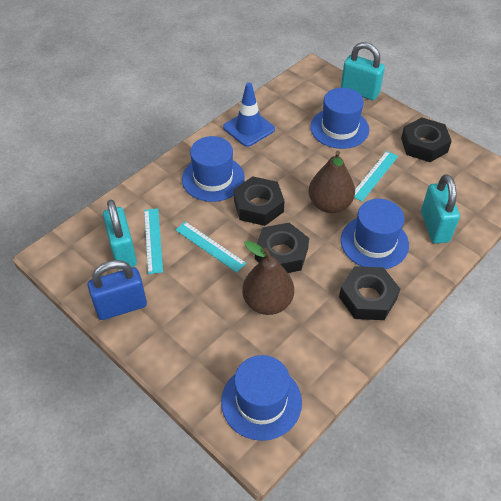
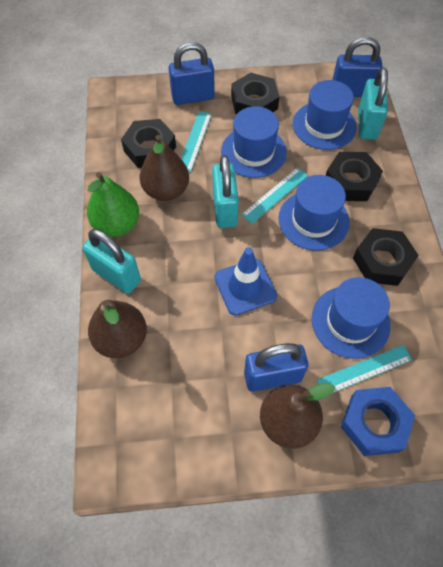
blue nut: none = 0 -> [341,387,415,456] = 1
blue padlock: [88,260,147,320] = 1 -> [169,42,215,105] [244,343,309,392] [332,37,383,97] = 3
brown pear: [242,241,294,315] [309,151,355,213] = 2 -> [88,300,147,358] [140,135,189,201] [260,383,335,449] = 3
green pear: none = 0 -> [87,172,139,237] = 1

